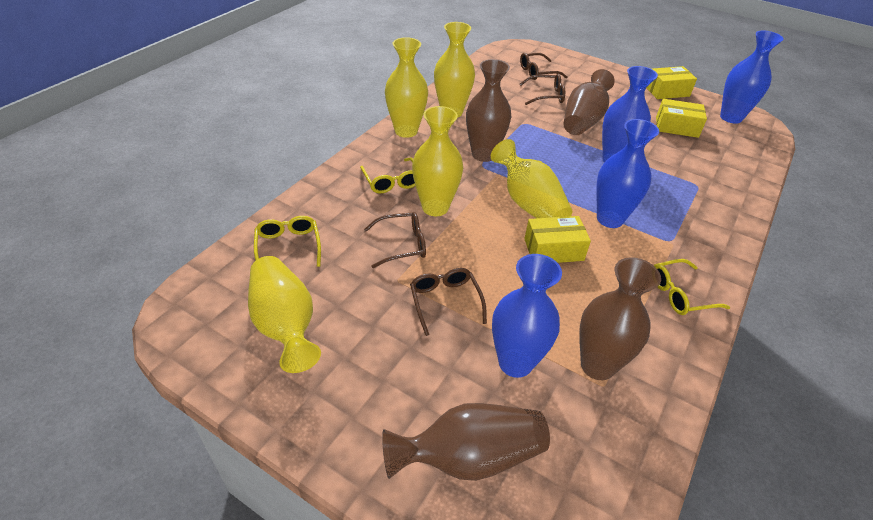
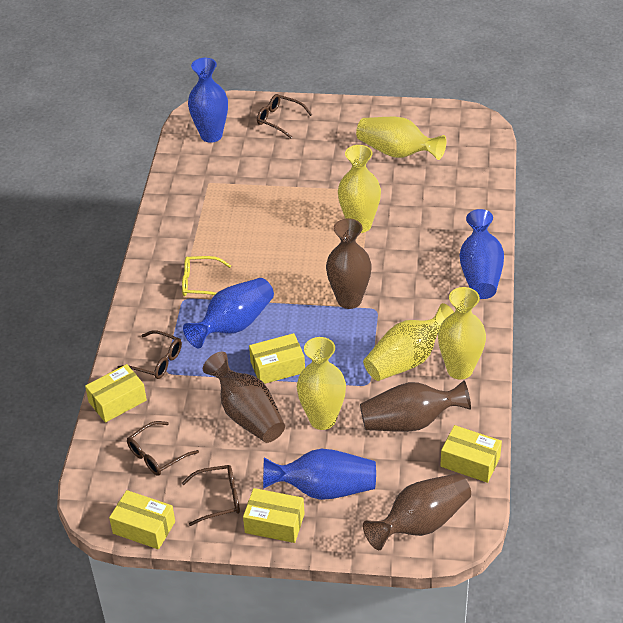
yellow box: [524,216,591,263] [647,66,697,99] [656,99,707,138] = 3 -> [85,364,147,423] [109,490,175,549] [243,488,305,543] [249,333,305,384] [440,425,502,483] = 5
yellow glasses: [254,216,321,267] [360,158,415,194] [654,259,730,315] = 3 -> [182,256,231,296] = 1

